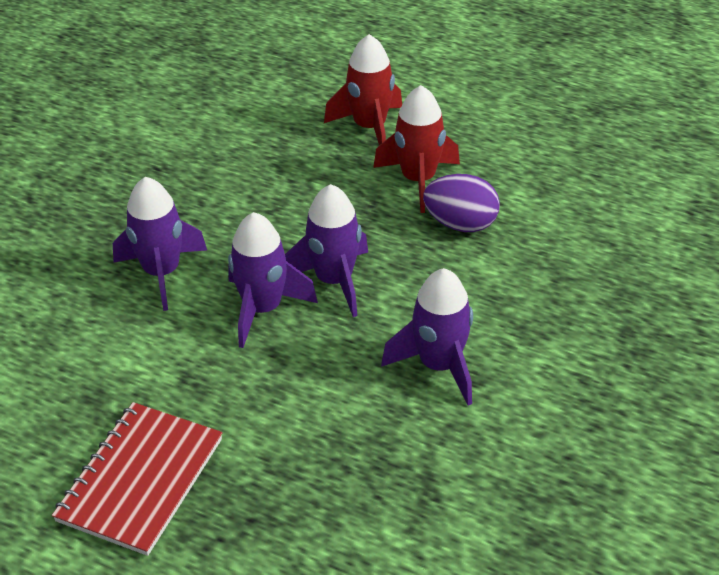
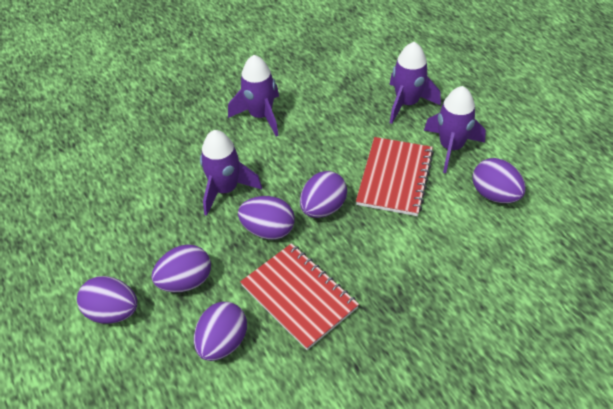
purple egg: [423,174,500,232] = 1 -> [77,276,137,323] [151,244,211,292] [194,302,247,361] [238,196,295,240] [300,171,347,218] [472,158,526,203] = 6
red notebook: [52,402,222,556] = 1 -> [240,243,359,350] [356,137,434,216] = 2
red rocket: [324,34,402,145] [373,85,460,213] = 2 -> none = 0

